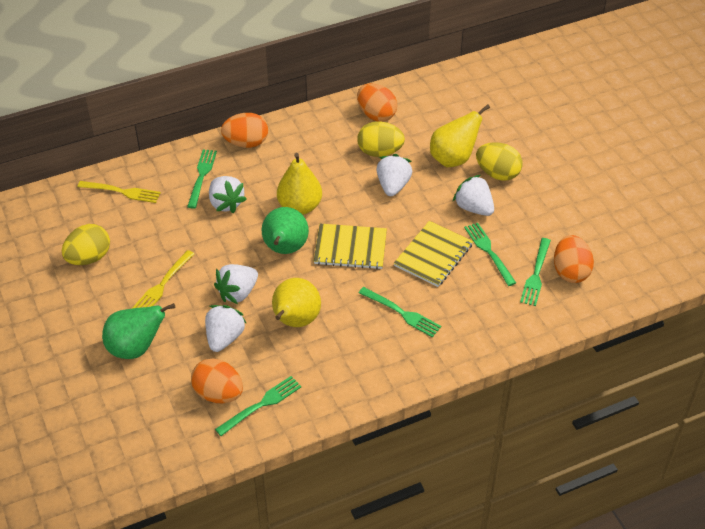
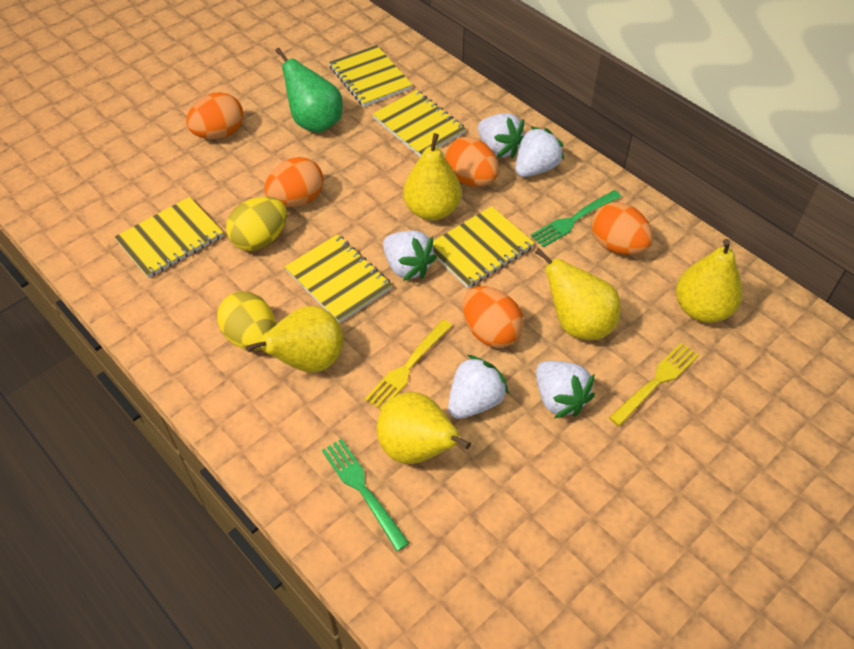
green fork: [187,149,217,209] [215,376,302,436] [359,287,441,338] [464,223,516,286] [520,238,551,306] = 5 -> [322,439,409,551] [531,190,621,248] = 2
green pear: [102,303,175,359] [262,207,309,254] = 2 -> [275,48,343,133] = 1
orange egg: [191,358,243,403] [221,113,268,148] [357,83,397,122] [554,235,594,283] = 4 -> [186,92,244,139] [265,157,324,207] [445,137,499,187] [463,286,524,348] [591,202,653,255] = 5
yellow egg: [62,224,110,265] [357,122,405,157] [476,142,523,181] = 3 -> [217,291,276,351] [226,197,287,251] = 2
yellow notebook: [314,224,387,269] [394,221,473,287] = 2 -> [114,197,223,278] [285,234,392,323] [329,45,413,107] [372,90,466,157] [433,206,534,288] = 5
yellow pear: [272,278,321,327] [277,153,322,215] [430,104,490,167] = 3 -> [246,306,343,373] [377,392,471,464] [403,133,461,221] [535,248,621,340] [676,239,742,323] = 5

